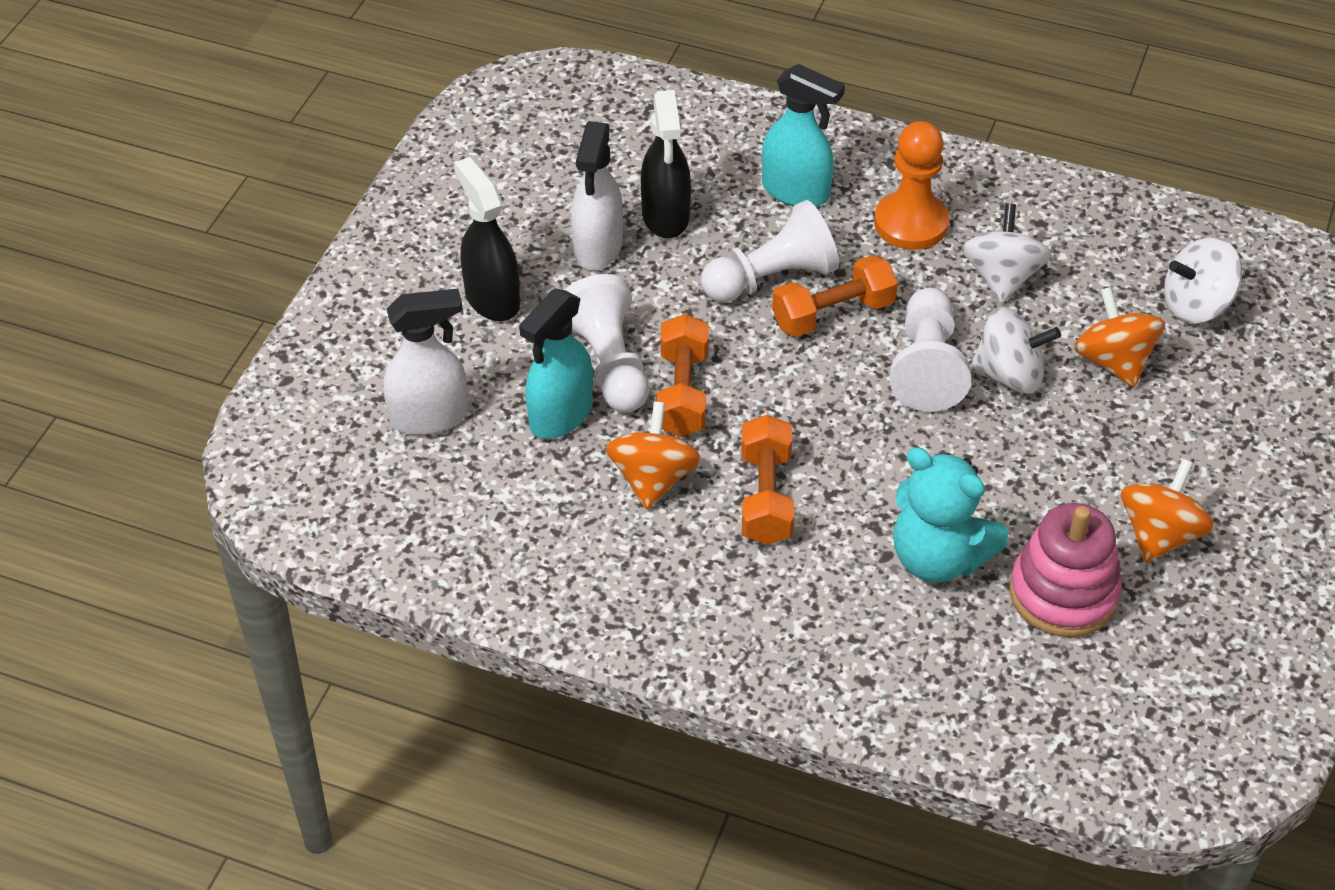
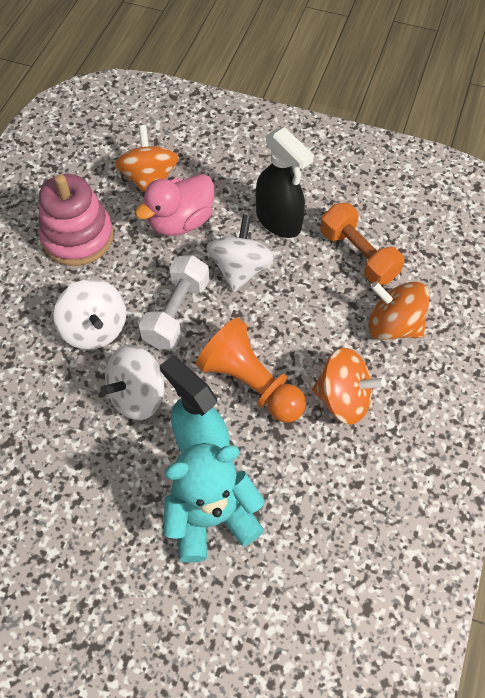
black spray bottle: [454,157,520,321] [641,90,691,238] = 2 -> [256,127,314,238] = 1
orange dumbbell: [657,314,709,437] [741,414,794,545] [772,255,898,337] = 3 -> [320,203,405,286] = 1
pink duck: none = 0 -> [135,174,214,236] = 1
turquoise spray bottle: [519,288,593,439] [762,64,845,207] = 2 -> [160,356,230,452] = 1
white dumbbell: none = 0 -> [139,255,209,350] = 1
white pawn: [564,274,649,412] [701,200,839,302] [890,288,971,412] = 3 -> none = 0
white spray bottle: [383,289,468,435] [571,121,623,270] = 2 -> none = 0

